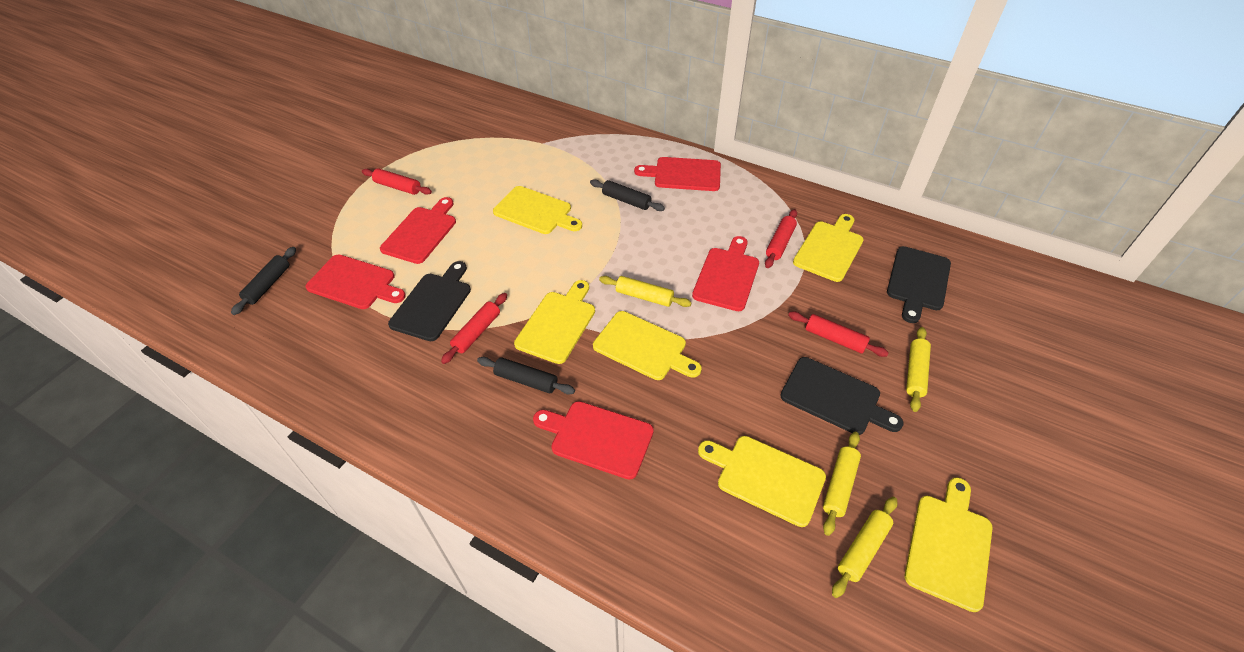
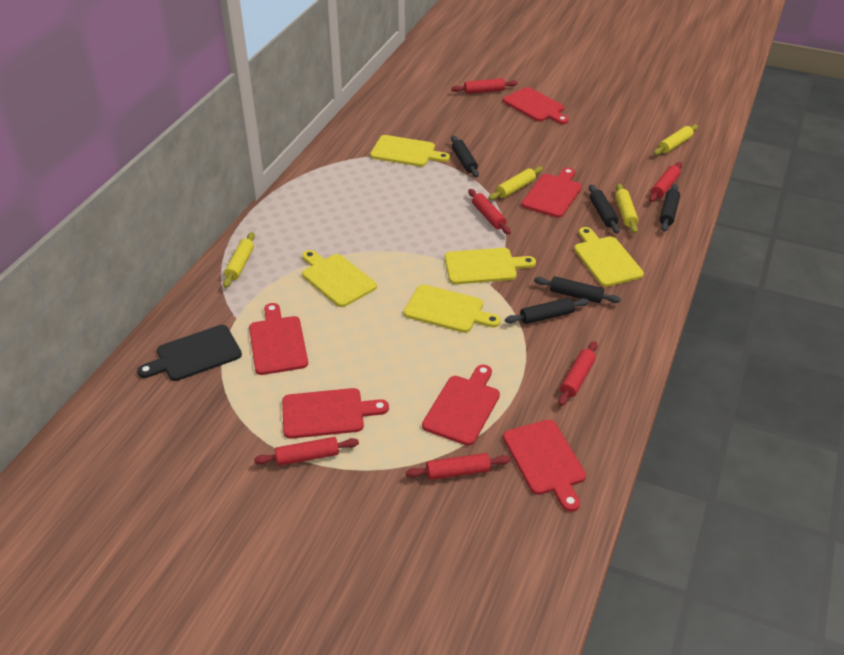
black cutting board: [388,261,471,341] [780,357,904,435] [887,246,951,323] = 3 -> [137,325,242,381] = 1
black rolling pin: [231,247,296,315] [477,357,575,395] [590,179,665,211] = 3 -> [451,136,479,178] [505,298,589,324] [534,276,621,303] [589,184,620,234] [660,184,680,232] = 5
red cutting board: [306,254,406,309] [380,197,456,264] [533,401,654,480] [634,157,721,191] [692,236,759,311] = 5 -> [249,303,308,375] [282,388,389,439] [422,365,500,446] [503,87,569,124] [503,419,586,512] [522,168,582,218] = 6
red rolling pin: [362,168,432,195] [441,293,507,364] [765,209,797,268] [788,311,889,357] = 4 -> [254,437,359,466] [406,453,511,480] [451,78,518,94] [468,189,511,234] [558,341,597,406] [649,162,682,202] = 6
yellow cutting board: [493,186,582,234] [514,280,595,364] [593,311,702,380] [698,436,826,527] [793,214,864,282] [905,477,993,612] = 6 -> [302,250,377,307] [370,135,450,167] [403,284,501,333] [445,248,536,284] [574,227,644,287] = 5

